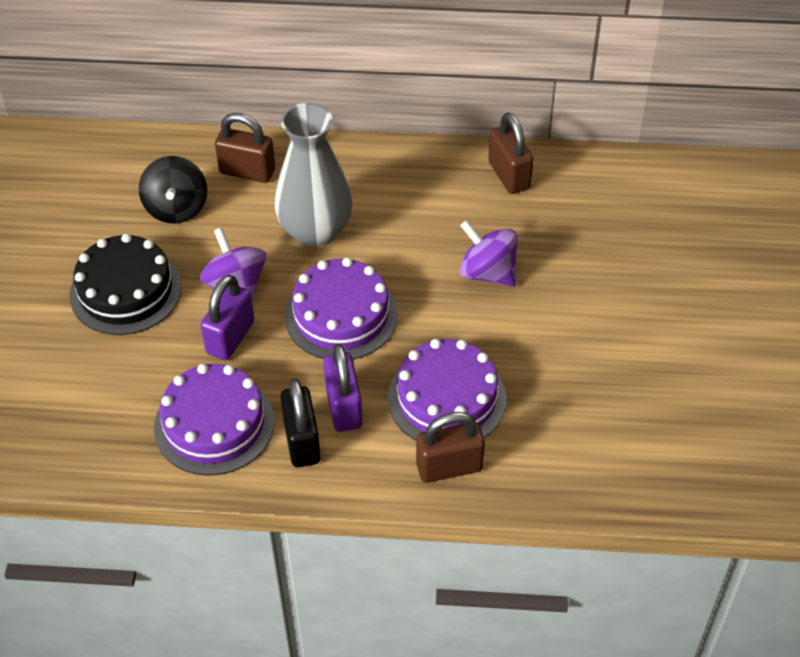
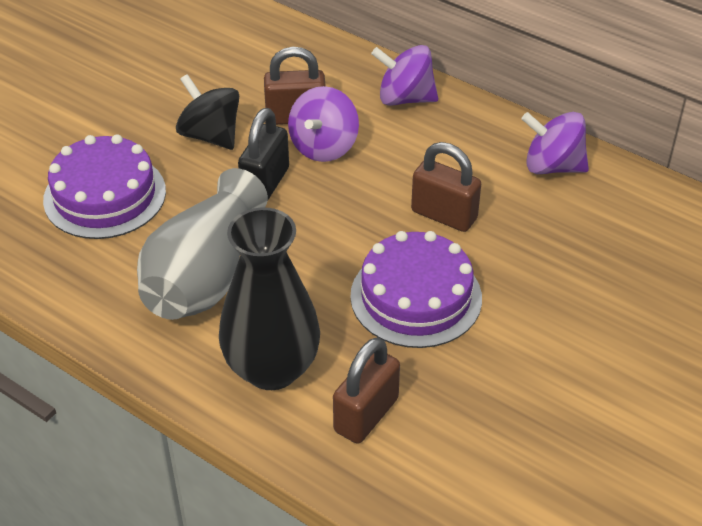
black cake: [70,233,182,335] = 1 -> none = 0
black vase: none = 0 -> [219,207,320,390] = 1
purple cake: [154,364,274,476] [285,257,398,359] [388,339,506,441] = 3 -> [43,134,166,239] [350,231,482,348] = 2
purple padlock: [200,275,254,360] [323,344,363,432] = 2 -> none = 0
purple spinning top: [200,227,266,301] [460,220,518,287] = 2 -> [288,86,359,162] [371,45,438,106] [521,112,589,174] = 3

